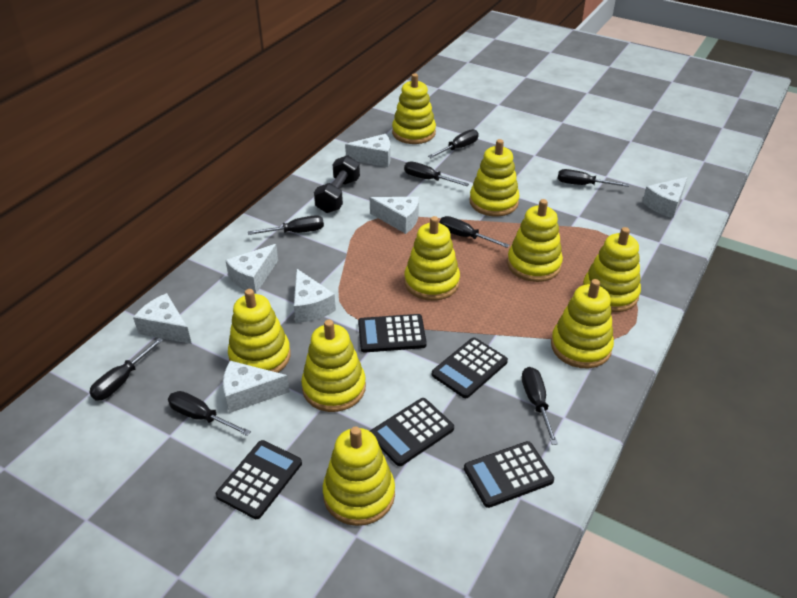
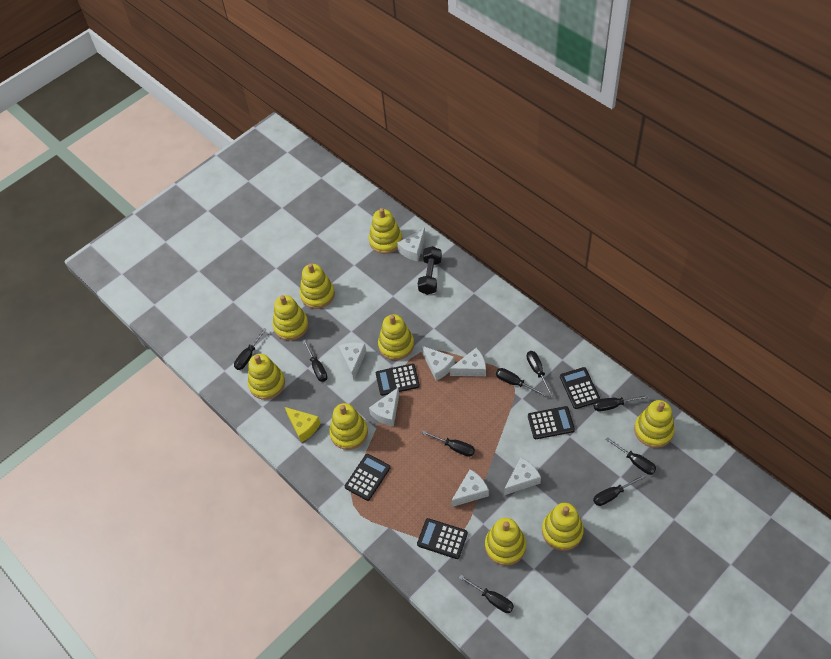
black screwdriver: [89,338,163,401] [168,391,251,436] [248,215,324,235] [404,162,469,186] [428,129,479,158] [439,216,510,248] [522,367,558,445] [558,169,629,187] = 8 -> [234,328,267,370] [303,339,328,382] [422,431,475,457] [459,575,514,613] [496,368,546,396] [527,351,554,396] [593,395,649,412] [593,474,646,506] [605,437,656,475] = 9
yellow cheese: none = 0 -> [285,407,321,443] = 1

